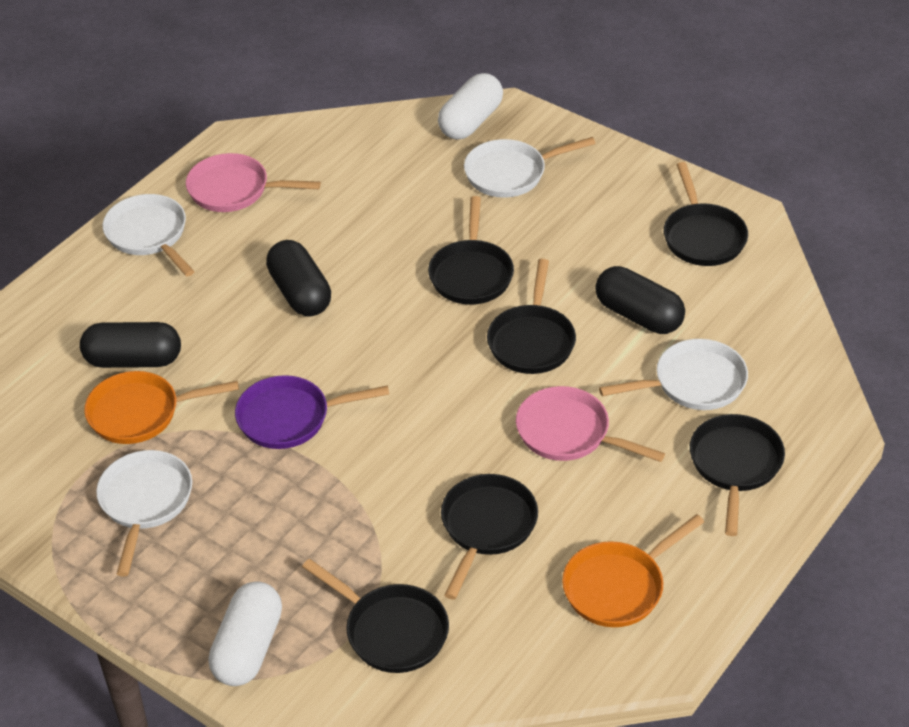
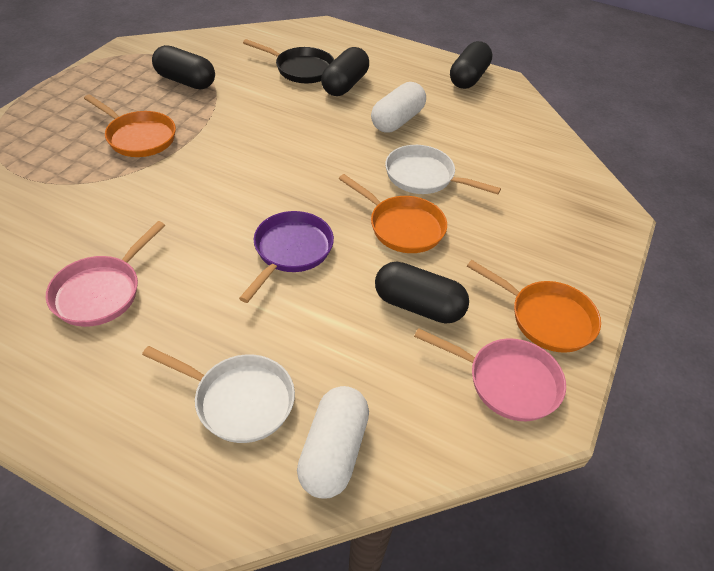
black capsule: [80,322,181,368] [266,240,331,317] [595,266,685,334] = 3 -> [152,45,215,89] [321,47,369,96] [375,262,469,324] [450,41,493,89] = 4
black pan: [302,559,449,673] [428,196,514,305] [441,474,538,599] [487,259,576,374] [664,162,748,266] [690,414,785,536] = 6 -> [243,39,334,83] = 1
orange pan: [84,371,239,444] [562,514,704,627] = 2 -> [84,94,176,157] [339,174,447,253] [467,260,601,353] = 3
white pan: [96,450,192,577] [103,194,195,277] [464,137,596,198] [599,339,748,410] = 4 -> [142,346,295,443] [385,145,501,194] = 2

